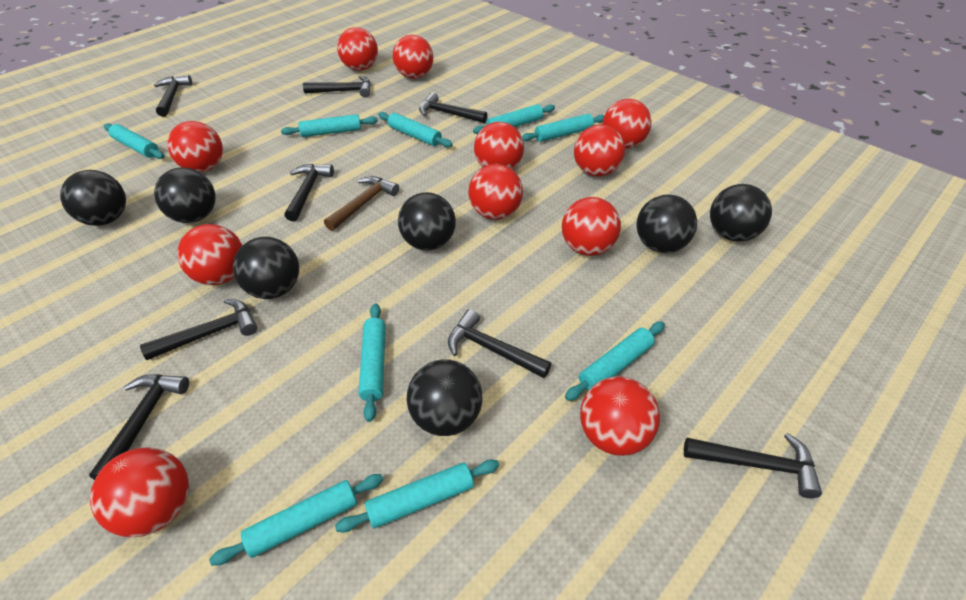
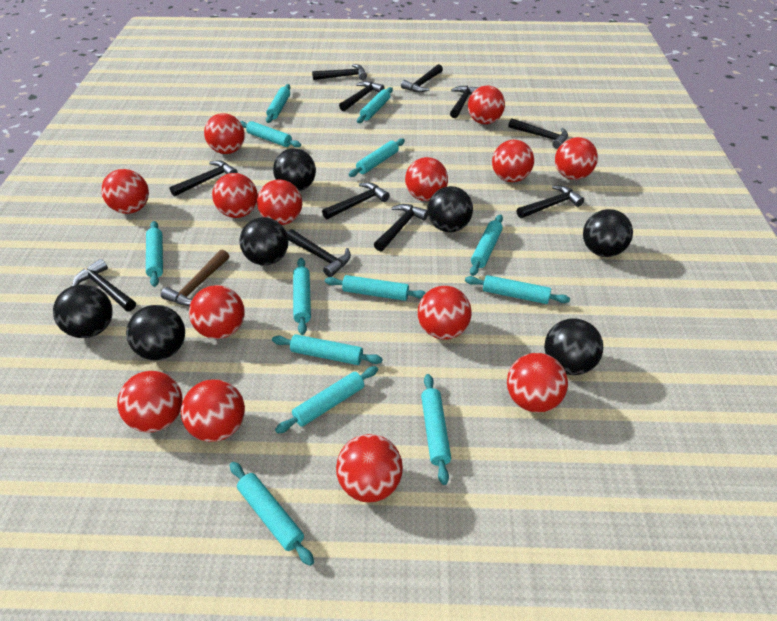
black hammer: [89,374,189,480] [140,299,257,360] [154,75,192,117] [284,164,334,222] [303,76,371,98] [419,92,487,123] [448,309,551,378] [684,433,822,498] = 8 -> [72,259,136,311] [169,160,238,197] [287,229,351,277] [312,64,367,80] [322,182,390,219] [339,81,384,111] [374,204,428,251] [401,64,443,92] [450,86,479,118] [508,118,568,149] [517,185,584,218] = 11
red ball: [90,447,189,537] [167,121,223,172] [177,224,243,285] [337,27,378,71] [393,35,433,79] [468,164,523,220] [474,122,524,169] [562,197,621,256] [574,124,625,177] [580,376,660,456] [603,99,652,149] = 11 -> [101,169,149,214] [117,371,183,433] [181,379,245,442] [189,285,245,339] [204,113,245,154] [212,173,258,218] [257,180,302,225] [336,434,403,503] [405,157,448,201] [418,286,472,340] [468,85,505,124] [492,140,534,182] [507,353,568,413] [555,137,598,180] = 14
turquoise rolling pin: [104,123,164,159] [209,474,383,566] [281,114,378,137] [335,459,499,532] [359,303,386,422] [378,112,453,148] [473,104,555,134] [522,114,604,142] [565,321,665,401] = 9 -> [146,221,163,287] [230,462,314,566] [240,121,301,148] [266,84,291,123] [272,334,382,365] [275,366,378,434] [293,258,311,335] [325,275,426,301] [349,138,405,177] [357,87,393,123] [421,374,451,485] [465,275,570,304] [470,214,503,276] = 13

